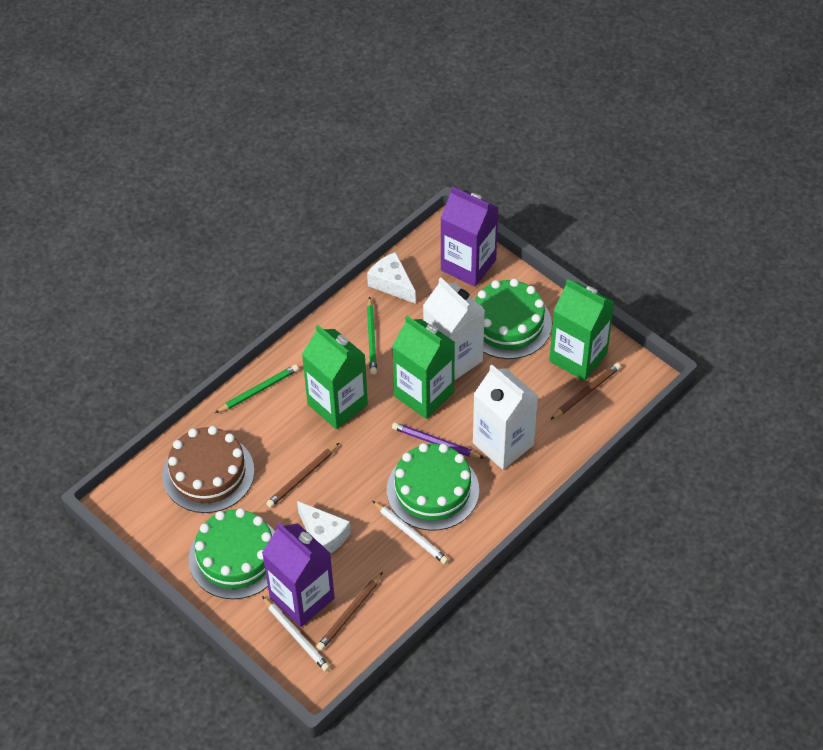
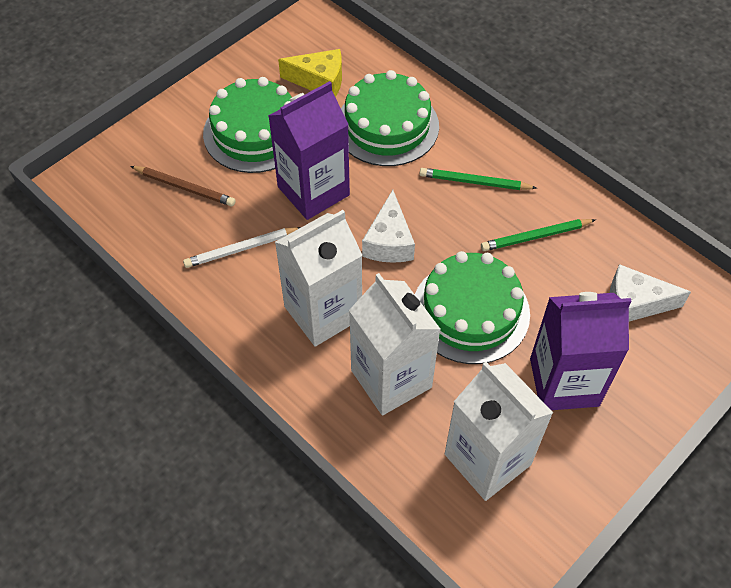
brown cake: [162,426,255,513] = 1 -> none = 0
brown pencil: [266,443,339,508] [316,572,383,651] [550,363,621,420] = 3 -> [130,166,236,206] = 1
green carton: [302,325,368,429] [392,316,455,419] [549,279,614,381] = 3 -> none = 0
purple pencil: [392,422,483,458] = 1 -> none = 0
white carton: [423,277,485,380] [473,365,538,470] = 2 -> [275,210,362,347] [349,273,441,415] [445,362,553,501] = 3
white pencil: [262,596,330,672] [372,501,449,564] = 2 -> [183,227,301,268] = 1
yellow cheese: none = 0 -> [278,49,342,97] = 1

